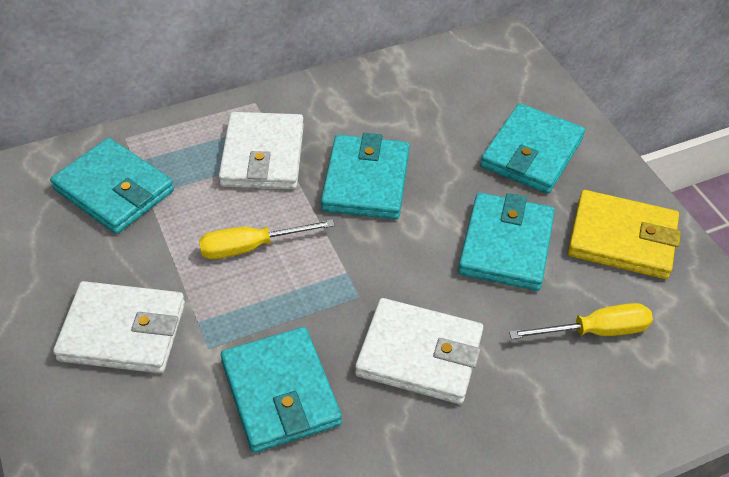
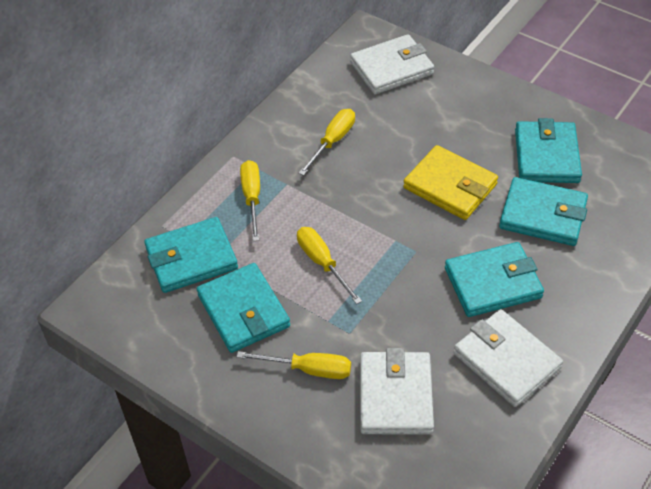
yellow screwdriver: [199,219,335,259] [509,303,653,339] = 2 -> [237,351,351,379] [240,160,260,241] [297,227,362,304] [299,109,355,176] = 4

